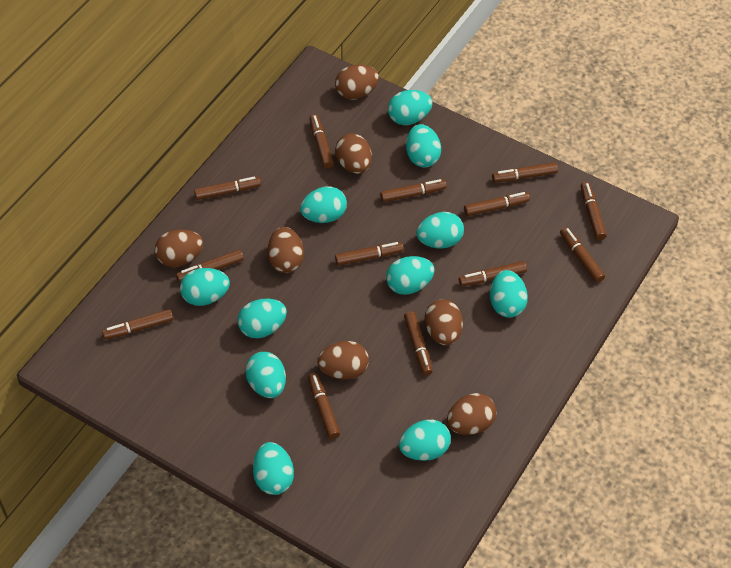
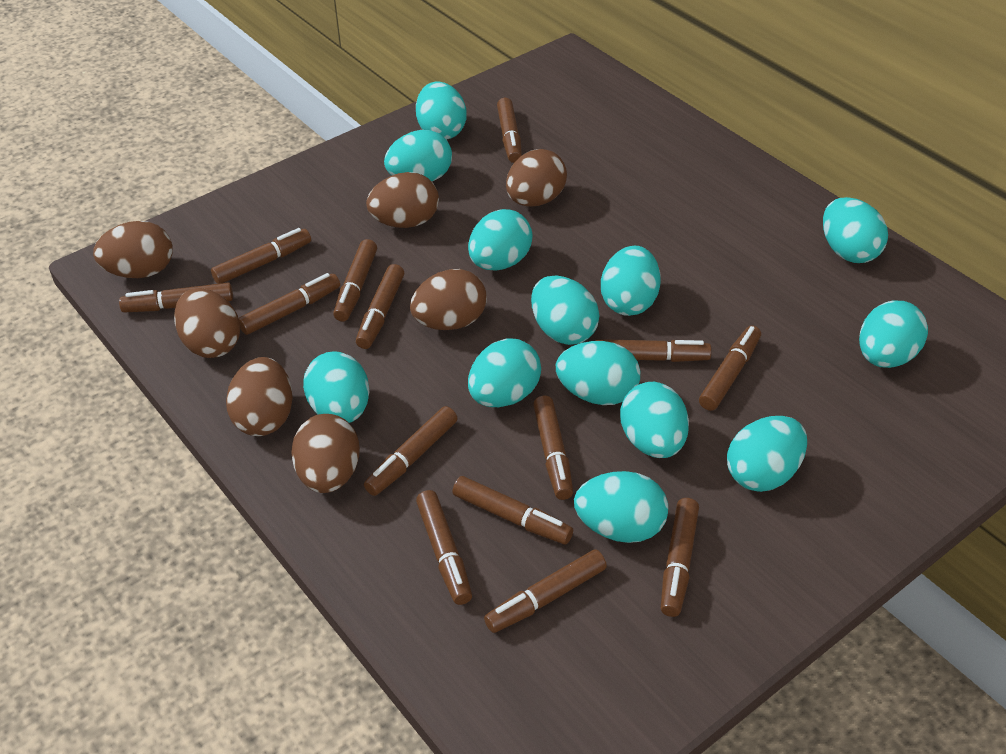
brown marker: [102,309,173,340] [176,250,244,282] [194,176,261,200] [308,373,340,439] [309,114,334,169] [335,242,404,266] [380,179,446,202] [404,311,433,375] [459,261,527,286] [464,192,530,216] [492,162,558,182] [560,227,605,283] [581,182,607,240] = 13 -> [119,282,233,313] [211,228,311,284] [238,273,340,335] [333,239,377,321] [356,264,404,349] [364,406,457,496] [416,490,472,605] [452,476,573,544] [484,549,607,633] [497,98,522,163] [533,396,573,500] [595,339,712,362] [661,498,699,617] [699,325,761,411] = 14
turquoise egg: [180,268,230,306] [238,299,287,338] [245,352,286,398] [253,442,294,495] [300,186,347,223] [386,256,435,295] [388,90,433,125] [399,420,451,461] [406,124,441,168] [416,212,464,249] [490,270,528,318] = 11 -> [303,351,369,423] [384,130,452,181] [416,81,466,140] [468,209,533,270] [468,339,541,407] [531,275,600,345] [556,341,640,405] [574,471,668,543] [601,246,661,316] [620,382,689,458] [727,416,807,492] [823,197,888,263] [859,301,928,368] = 13

